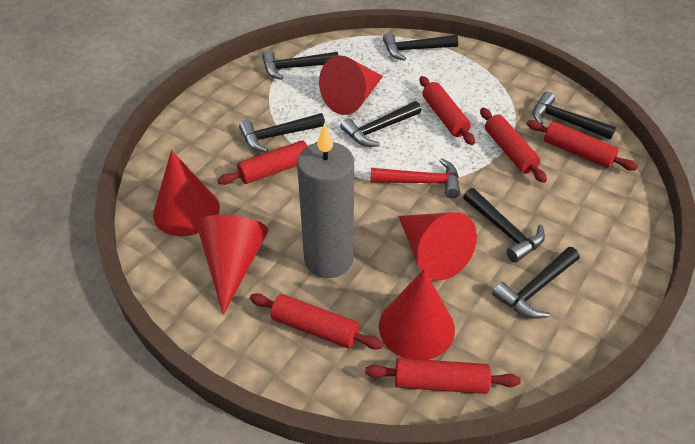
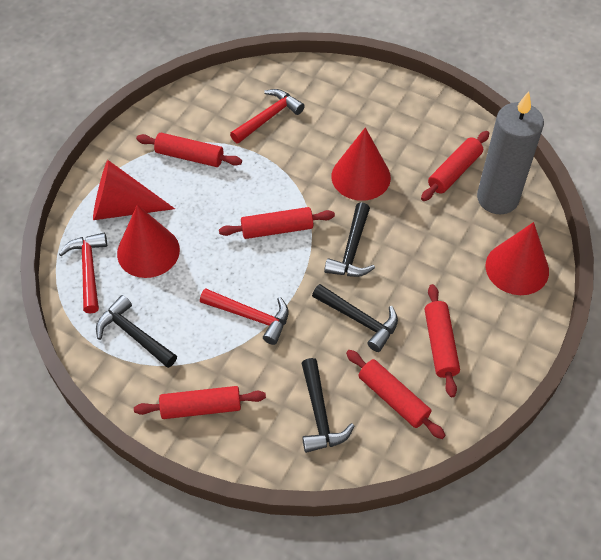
black hammer: [239,113,325,153] [262,50,339,80] [340,101,421,147] [383,32,458,61] [463,188,545,263] [492,247,580,319] [533,92,616,140] = 7 -> [96,295,177,368] [301,358,354,453] [312,284,398,352] [324,202,375,277] = 4
red cone: [153,150,220,236] [196,215,269,315] [319,55,383,115] [379,269,455,360] [398,212,477,280] = 5 -> [93,160,175,220] [117,205,180,278] [331,127,391,201] [486,222,549,295] = 4
red hammer: [370,158,460,198] = 1 -> [59,233,107,314] [200,288,288,345] [230,89,305,144] = 3

